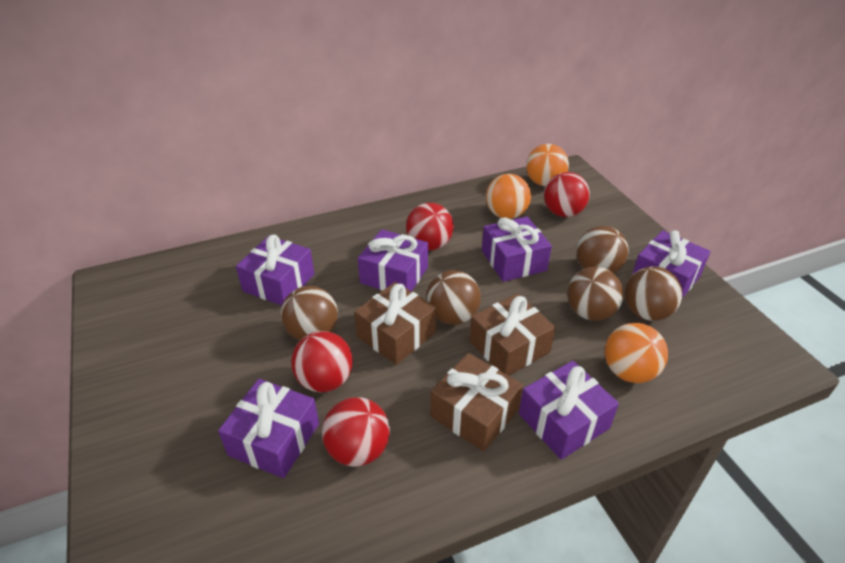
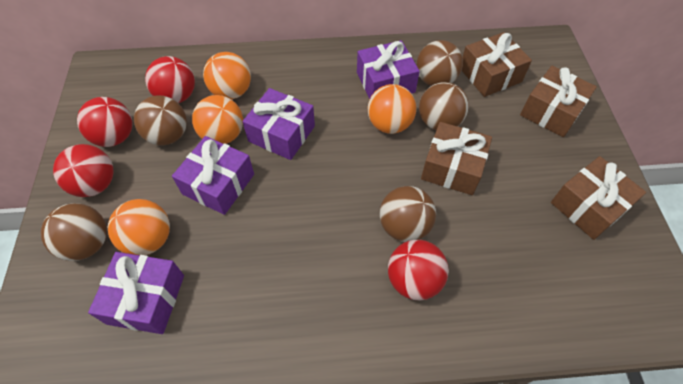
brown gift: [354,282,436,365] [430,353,523,452] [470,293,556,376] = 3 -> [421,122,492,195] [462,32,532,97] [520,66,597,137] [551,156,646,240] = 4
orange ball: [486,174,531,219] [526,144,569,186] [605,323,668,383] = 3 -> [108,199,170,255] [192,95,243,144] [203,52,251,99] [368,84,416,134] = 4
purple gift: [218,379,319,478] [236,235,314,306] [358,229,428,292] [482,216,552,282] [519,361,619,460] [632,230,711,298] = 6 -> [88,252,184,334] [172,136,254,215] [243,88,315,160] [357,40,420,99] = 4

